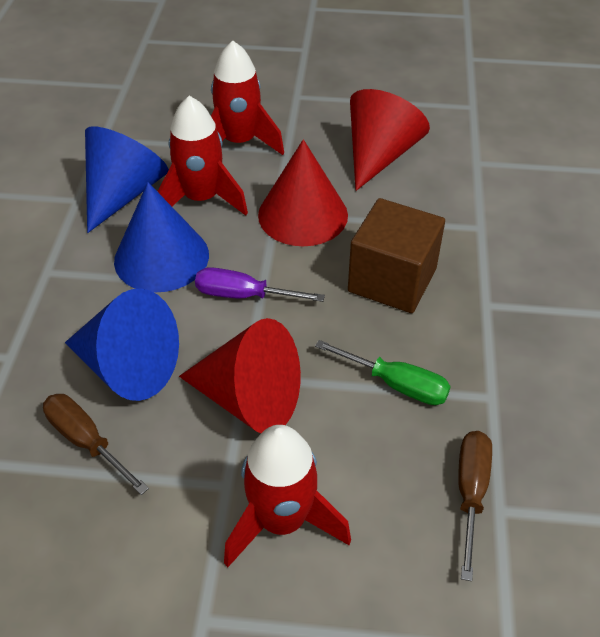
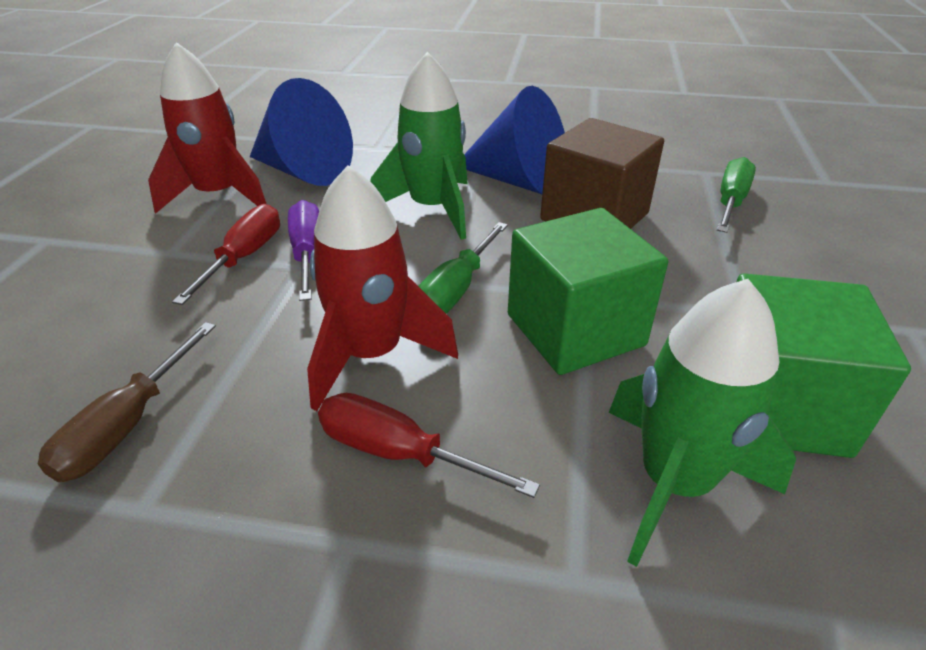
blue cone: [65,288,179,401] [85,126,169,233] [114,182,209,292] = 3 -> [250,78,353,186] [464,86,565,194] = 2
brown screwdriver: [43,394,149,495] [458,431,492,581] = 2 -> [38,322,216,482] = 1
green cube: none = 0 -> [508,208,668,375] [736,273,911,458] = 2
green rocket: none = 0 -> [370,52,467,240] [609,279,796,567] = 2
green screwdriver: [315,340,451,405] = 1 -> [418,222,508,314] [717,157,756,233] = 2
red cone: [179,318,301,433] [258,139,348,246] [350,89,430,191] = 3 -> none = 0
red rocket: [157,96,248,216] [211,40,284,155] [224,425,351,567] = 3 -> [148,42,266,214] [307,165,458,411] = 2
red screwdriver: none = 0 -> [172,204,280,305] [318,393,540,498] = 2

